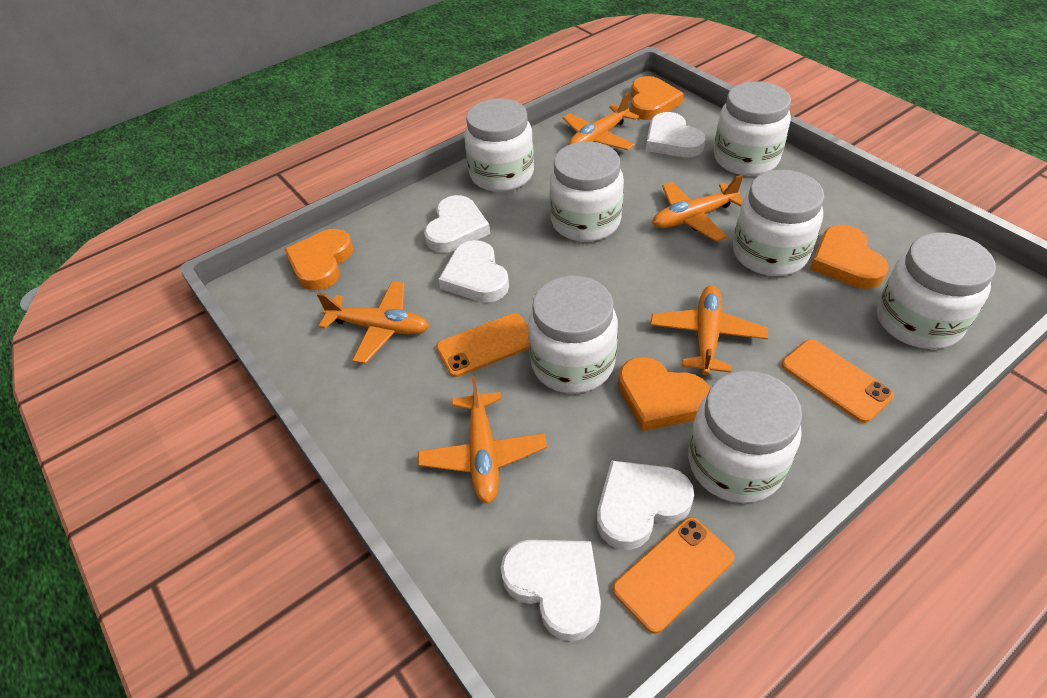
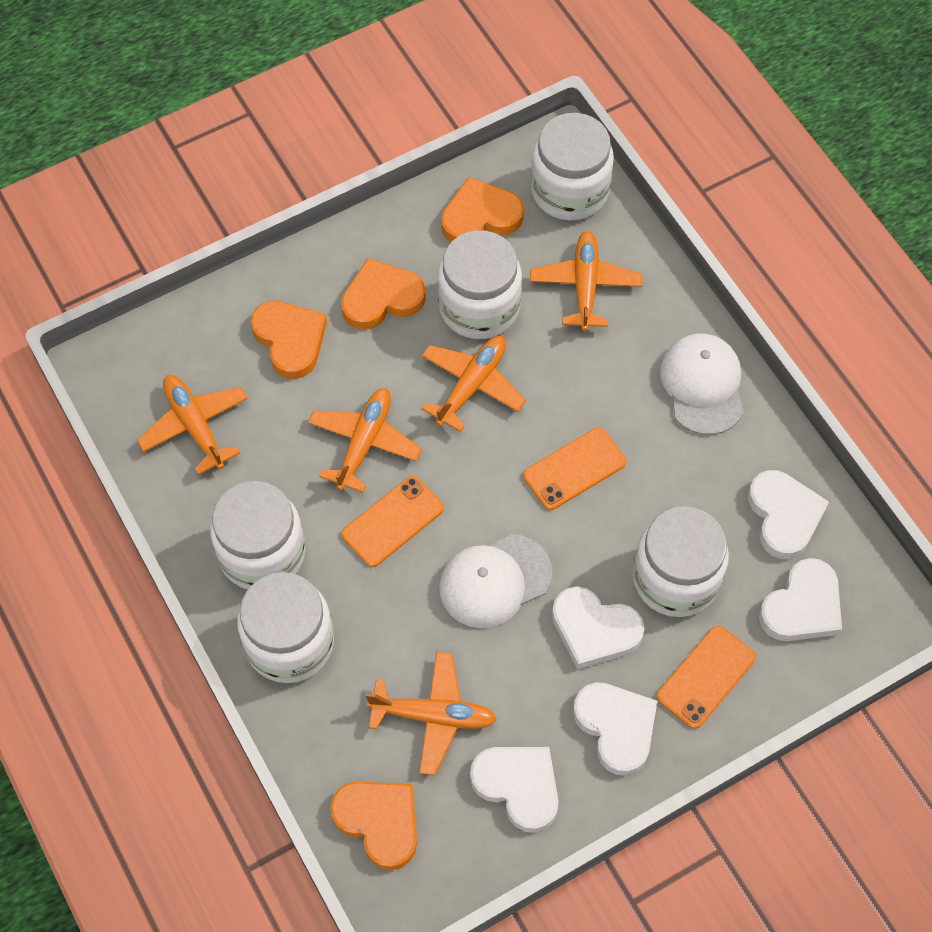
white cap: none = 0 -> [439,534,552,628] [660,333,744,435] = 2
white jar: [464,99,534,192] [528,275,618,394] [549,142,624,242] [688,371,802,503] [714,81,791,176] [733,170,824,276] [877,232,996,349] = 7 -> [210,481,305,590] [237,572,334,683] [438,230,522,339] [531,113,614,220] [633,506,729,617] = 5

